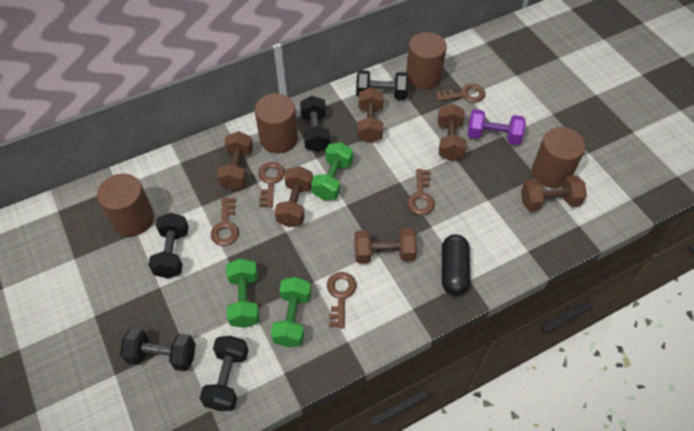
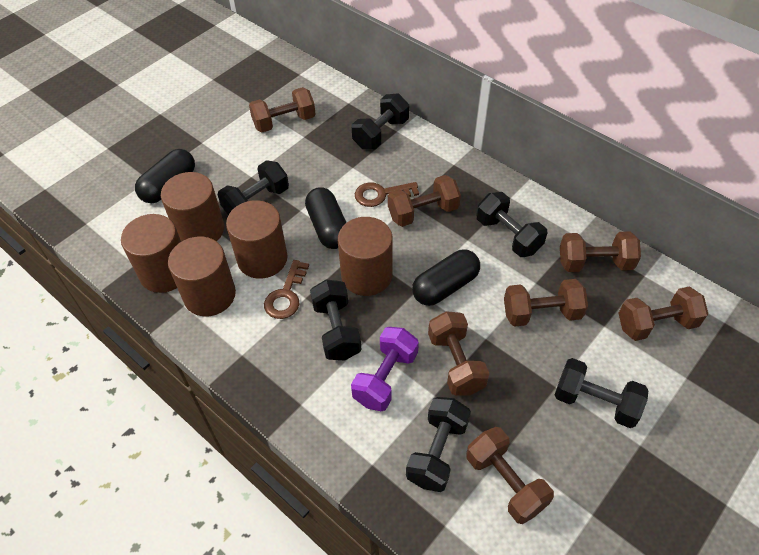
black capsule: [442,234,471,296] = 1 -> [135,149,195,203] [305,187,347,249] [412,250,480,306] = 3
black dumbbell: [120,328,196,371] [148,213,189,278] [200,336,248,411] [300,96,330,152] [356,70,408,100] = 5 -> [218,160,289,215] [310,279,362,360] [352,93,409,149] [406,397,471,492] [476,192,547,257] [555,358,648,428] = 6
brown cylinder: [97,174,154,236] [255,93,298,154] [406,32,447,90] [532,127,586,188] = 4 -> [121,214,181,293] [161,172,224,242] [168,236,236,317] [226,200,288,279] [338,217,393,296] = 5
brown dumbbell: [217,131,253,190] [275,166,313,227] [354,228,417,264] [357,87,384,143] [438,104,467,161] [521,175,587,211] = 6 -> [249,87,315,132] [388,175,461,227] [428,311,490,396] [466,427,554,524] [504,279,588,327] [560,231,641,272] [618,287,708,341] = 7
brown key: [211,197,239,246] [258,162,285,207] [327,272,356,328] [408,169,435,215] [435,84,485,103] = 5 -> [264,260,309,319] [355,182,419,207] = 2
green dumbbell: [226,259,260,328] [271,277,311,347] [311,142,353,200] = 3 -> none = 0

